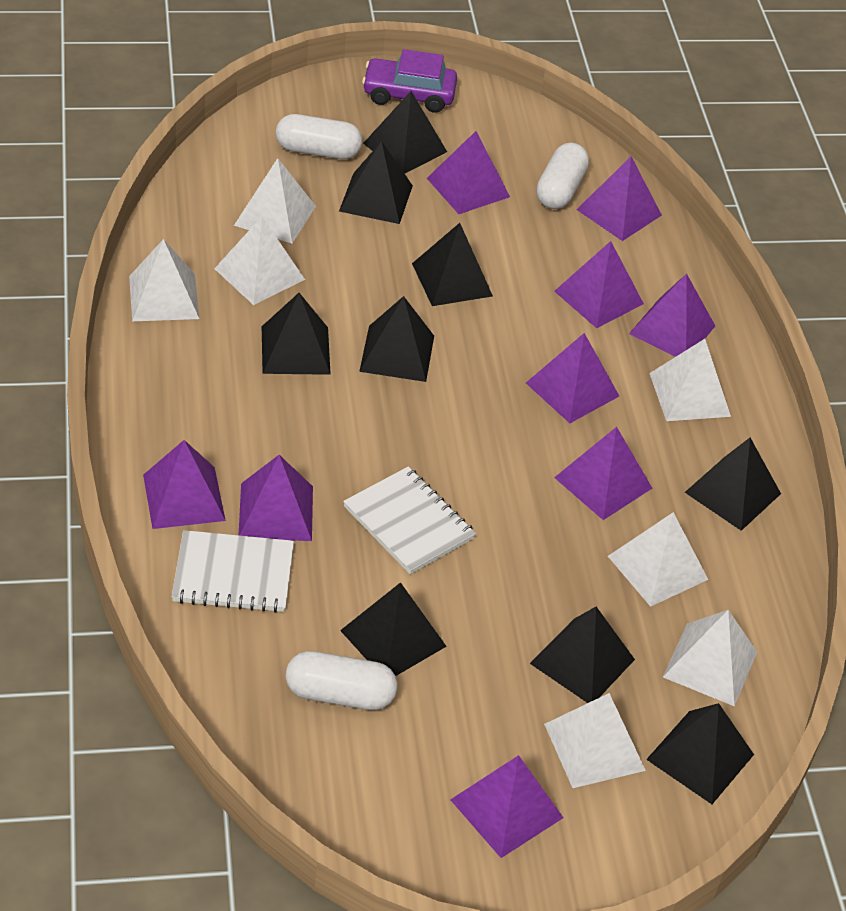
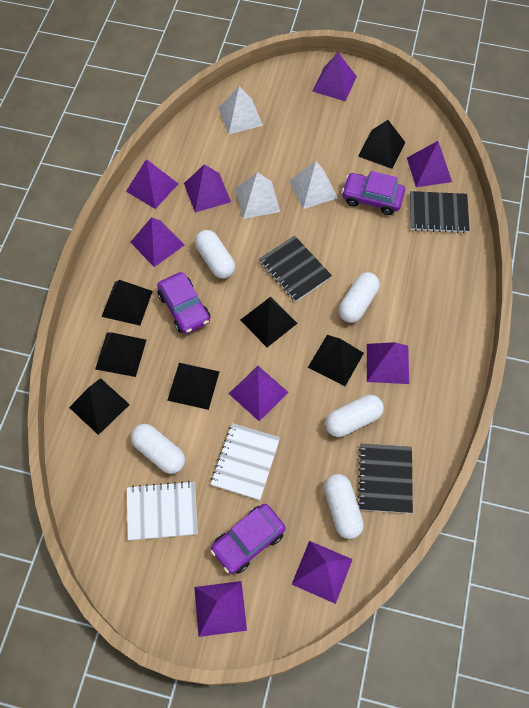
black notebook: none = 0 -> [259,236,332,302] [358,444,413,513] [410,191,470,233] = 3
black pyramid: [262,293,331,375] [339,141,413,224] [340,582,447,676] [359,296,434,382] [363,91,447,174] [412,223,493,306] [530,607,635,703] [646,703,754,804] [685,438,781,531] = 9 -> [69,378,130,435] [95,332,146,377] [101,280,153,326] [167,363,220,410] [241,296,298,347] [308,335,364,386] [358,120,405,169] = 7
purple car: [362,49,457,113] = 1 -> [157,272,210,334] [210,504,286,574] [342,171,405,215] = 3
white capsule: [276,114,362,159] [286,651,397,710] [536,142,589,209] = 3 -> [131,424,185,474] [195,230,235,279] [324,474,364,539] [325,395,384,437] [339,272,380,323] = 5
white pyramid: [129,239,199,321] [214,217,305,305] [234,158,316,243] [544,693,646,788] [608,512,708,607] [649,339,731,421] [663,610,757,706] = 7 -> [218,86,263,134] [235,172,280,219] [289,161,338,209] = 3

